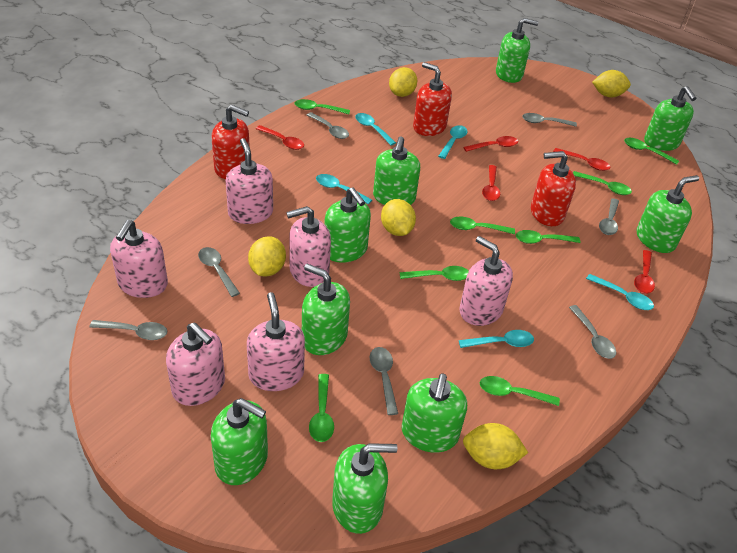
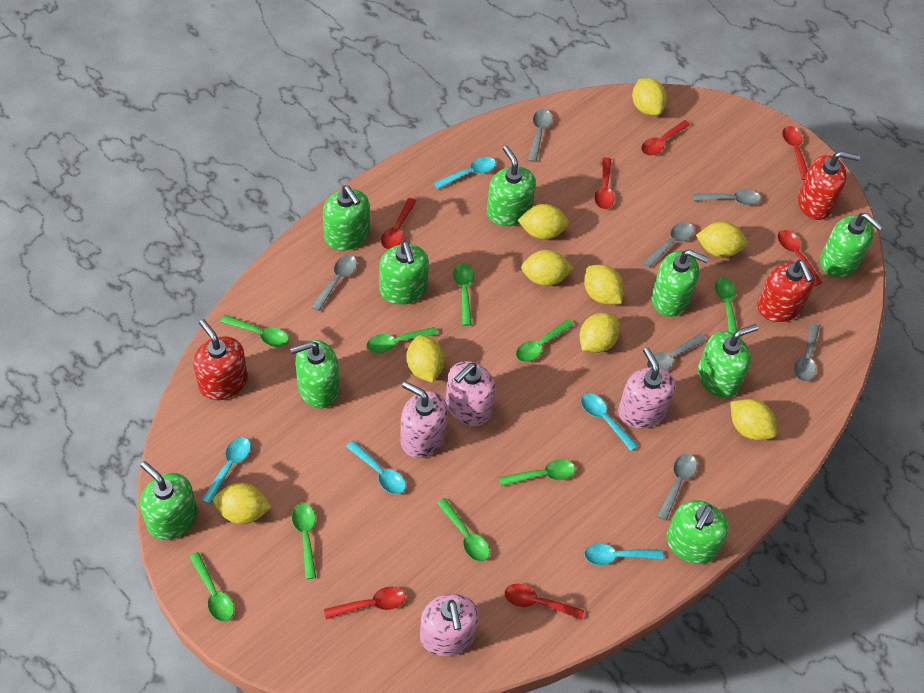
green spoon: [295,99,350,114] [309,374,334,442] [400,266,469,281] [450,217,515,234] [479,376,560,406] [516,230,580,244] [573,171,632,195] [624,138,679,165] = 8 -> [189,552,234,622] [220,315,289,347] [292,503,316,579] [366,327,438,353] [437,498,490,562] [453,263,474,326] [499,459,575,486] [516,319,574,362] [715,277,737,334] = 9
pink soap dispenser: [110,220,168,298] [166,322,225,406] [226,138,273,224] [247,292,305,391] [286,206,331,287] [459,236,513,326] = 6 -> [400,381,447,458] [420,594,479,656] [446,361,496,426] [618,348,675,429] = 4
red spoon: [256,125,304,150] [463,136,518,152] [482,165,500,201] [553,148,610,171] [634,250,655,294] = 5 -> [324,587,405,619] [381,198,416,249] [505,584,584,620] [594,157,614,209] [641,120,690,156] [778,230,822,286] [782,126,808,180] = 7
yellow lemon: [248,236,286,277] [381,199,416,236] [389,67,417,97] [463,423,528,469] [592,70,631,97] = 5 -> [213,483,272,524] [406,335,445,383] [518,204,569,240] [521,250,574,286] [579,313,620,353] [584,265,624,305] [632,78,667,116] [696,222,747,258] [730,399,777,440] = 9

